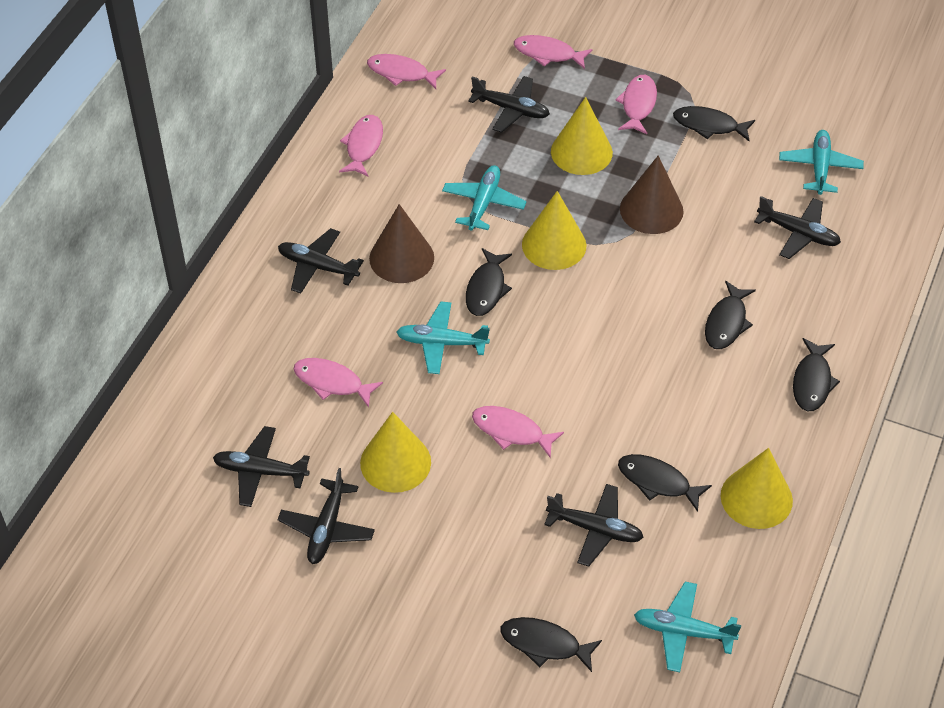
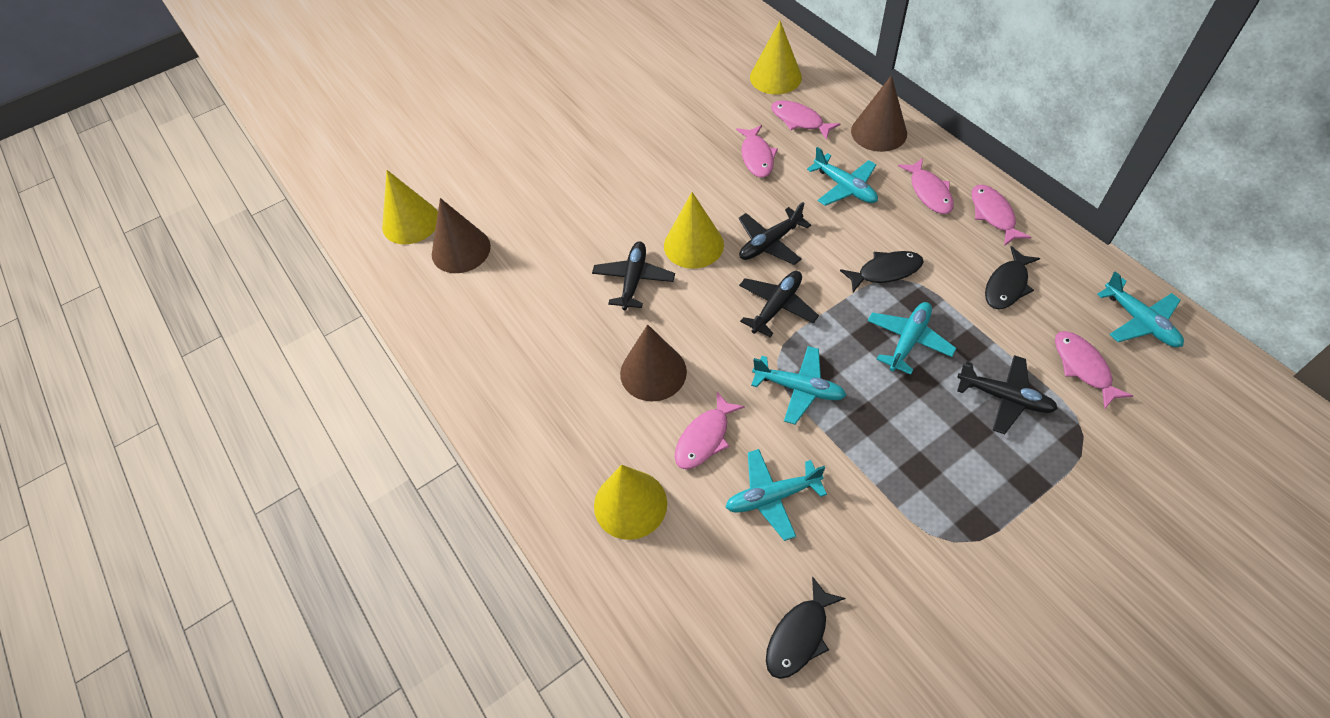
black fish: [466,248,512,316] [501,617,602,672] [618,454,712,512] [673,106,755,141] [705,281,756,349] [793,338,840,411] = 6 -> [766,576,846,679] [840,251,924,292] [985,246,1040,309] = 3
black plane: [213,426,310,507] [277,468,375,564] [278,228,364,293] [468,76,550,133] [544,484,644,567] [754,196,841,259] = 6 -> [592,241,675,310] [739,202,811,265] [739,271,819,337] [957,355,1058,434] = 4
brown cone: [369,204,434,283] [620,155,684,234] = 2 -> [432,198,491,273] [620,325,687,401] [851,75,907,152] = 3
turquoise plane: [396,301,490,374] [442,165,527,231] [634,582,741,672] [779,130,864,195] = 4 -> [725,449,827,541] [751,346,846,424] [807,147,878,206] [867,302,957,375] [1097,271,1184,347] = 5

